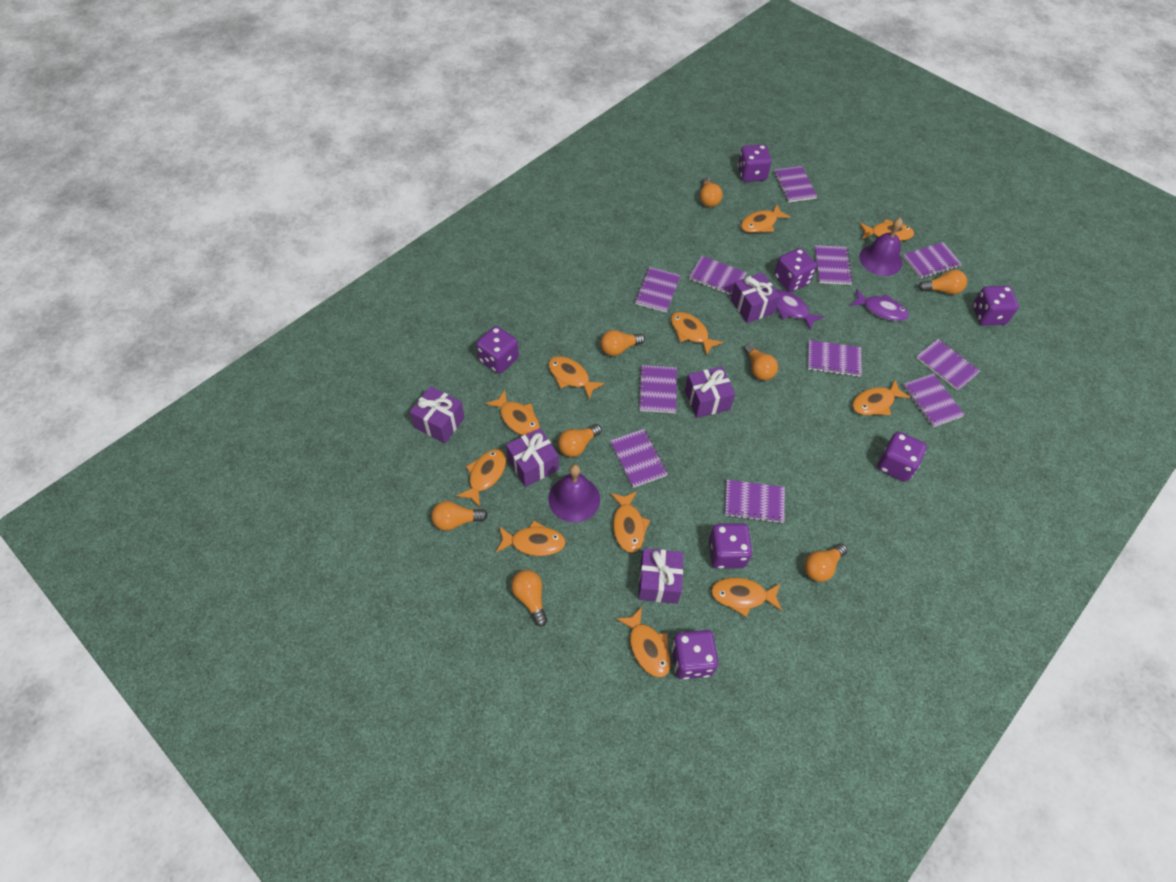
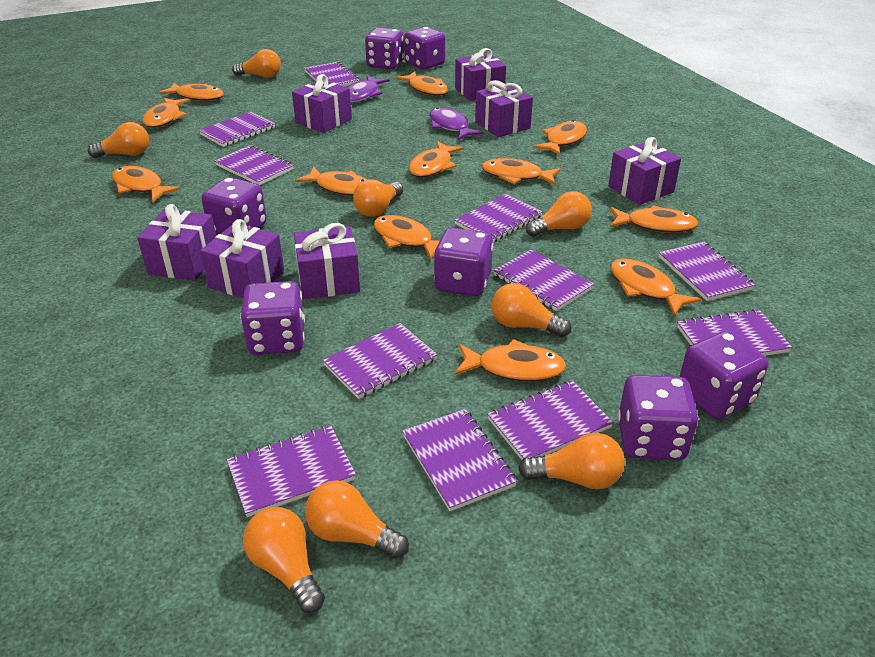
orange fish: [456,449,506,507] [486,390,540,435] [496,520,566,556] [548,356,605,399] [610,491,650,553] [616,606,671,678] [671,312,723,356] [711,578,782,617] [741,204,790,233] [852,380,911,415] [859,219,914,241] = 11 -> [112,166,180,202] [142,97,190,128] [159,83,224,101] [295,166,367,196] [374,215,439,260] [395,71,448,96] [409,141,464,177] [455,339,566,381] [482,158,561,185] [533,120,587,155] [610,205,698,233] [610,259,701,316] = 12
purple bell: [548,464,600,523] [859,218,903,276] = 2 -> none = 0
purple gift: [410,386,465,443] [506,428,559,487] [638,548,683,604] [685,366,735,418] [730,272,780,323] = 5 -> [137,204,216,281] [200,219,284,298] [292,74,352,133] [294,223,360,299] [455,48,506,101] [475,80,533,137] [608,137,681,205] = 7

